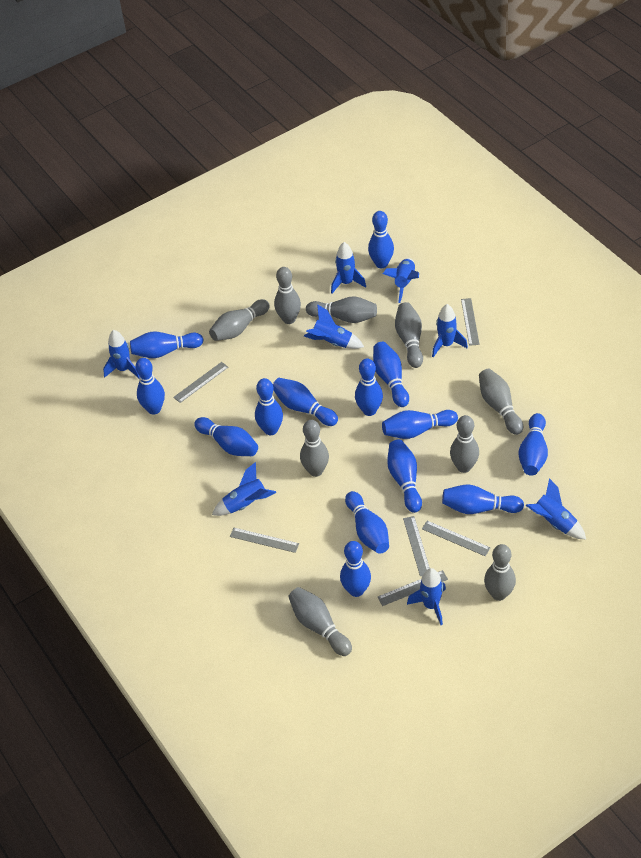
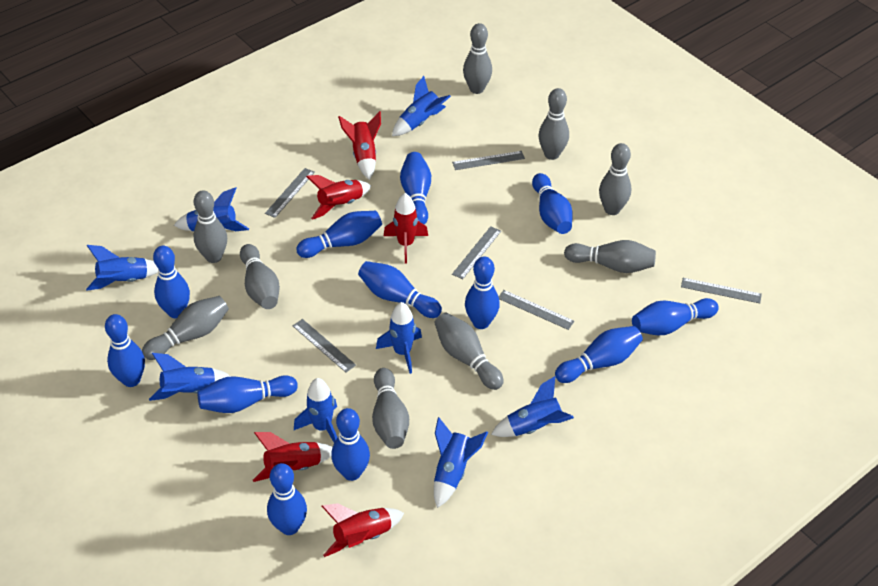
blue bowling pin: [130,332,204,358] [136,358,165,415] [194,417,258,456] [255,378,283,435] [273,378,338,426] [340,541,371,597] [345,491,389,554] [355,358,383,416] [368,211,394,268] [373,342,409,407] [382,410,458,439] [387,440,422,513] [442,484,524,514] [518,413,548,476] = 14 -> [105,314,145,387] [153,246,190,318] [197,375,298,413] [267,463,307,535] [296,211,382,258] [331,408,370,481] [358,261,442,318] [400,152,431,225] [465,256,500,329] [532,173,573,234] [555,326,643,383] [632,298,719,335] = 12
red rocket: none = 0 -> [253,432,332,482] [306,175,371,220] [322,503,404,557] [338,111,381,180] [384,193,428,263] = 5

